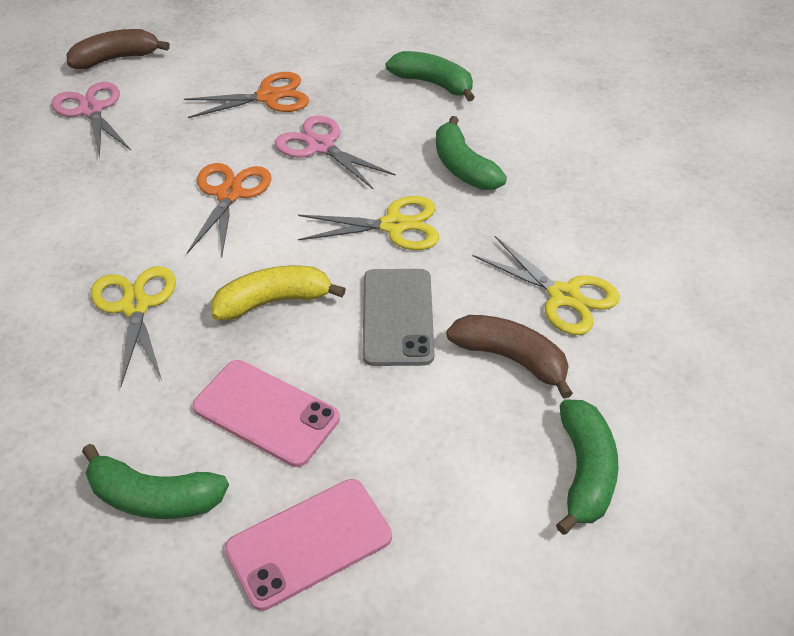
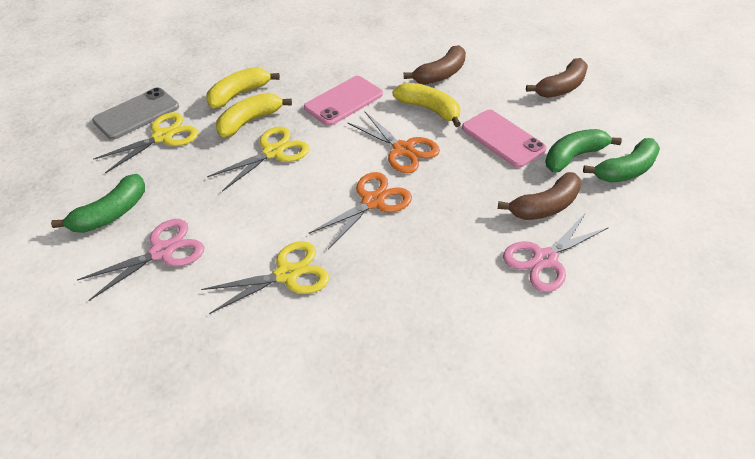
brown banana: [66,29,170,69] [446,315,573,399] = 2 -> [404,45,466,85] [498,172,582,220] [526,58,588,98] = 3
green banana: [82,444,229,519] [385,51,475,102] [436,116,507,190] [556,399,619,535] = 4 -> [51,174,145,233] [545,129,622,172] [583,138,660,183] = 3
yellow banana: [211,266,346,321] = 1 -> [206,67,280,109] [216,93,292,137] [392,83,461,127] = 3

